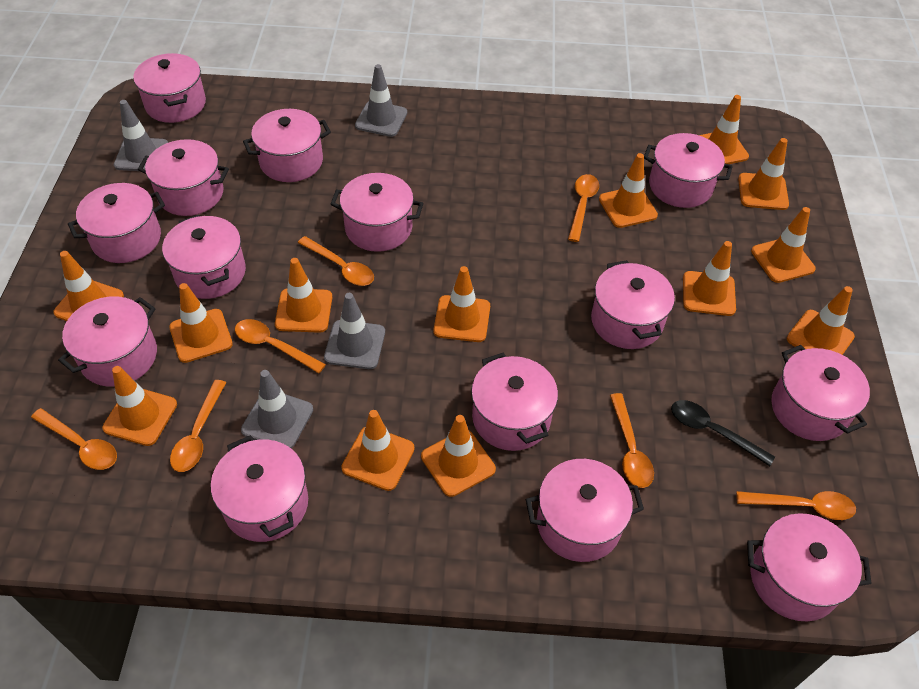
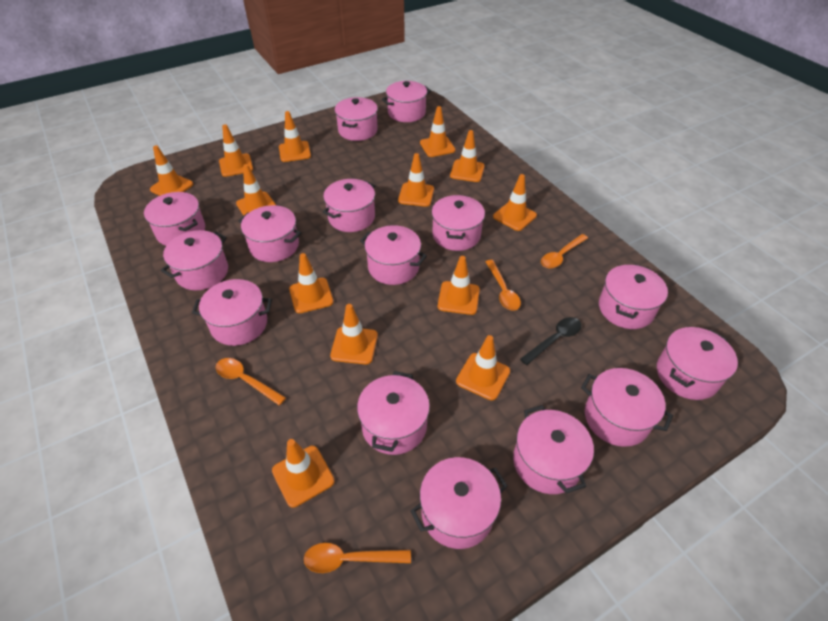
grey traffic cone: [114,100,168,171] [241,370,313,449] [324,293,385,369] [355,64,407,137] = 4 -> none = 0
orange spoon: [31,408,117,470] [170,380,226,472] [235,319,326,373] [298,236,374,286] [568,174,599,242] [610,393,654,488] [736,491,856,520] = 7 -> [215,358,286,406] [304,543,411,573] [485,260,521,311] [541,234,588,269] = 4
pink pot: [58,296,157,387] [68,183,165,263] [133,53,206,123] [138,139,229,216] [162,215,246,299] [211,435,308,542] [243,109,331,182] [330,173,423,252] [471,353,558,451] [526,459,644,562] [591,260,675,349] [644,133,733,208] [747,513,872,622] [771,345,870,441] = 14 -> [144,192,205,246] [161,230,228,290] [192,279,272,346] [238,205,301,262] [323,179,375,232] [335,97,378,141] [357,371,430,455] [360,225,427,285] [382,81,431,122] [411,457,508,549] [432,195,485,251] [513,405,594,494] [581,368,673,447] [599,264,668,329] [657,327,738,400] = 15

